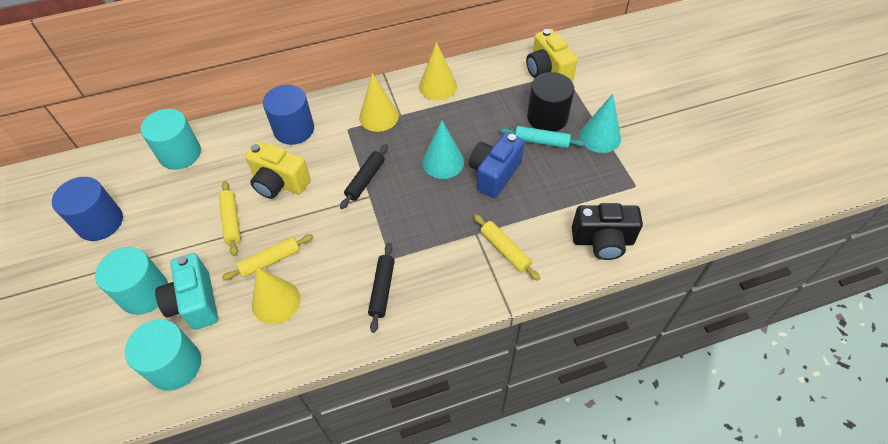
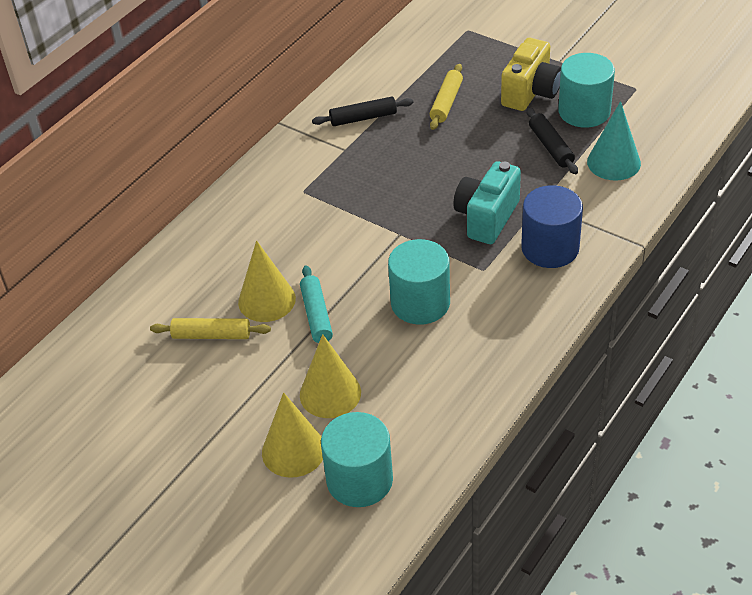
black camera: [572,203,643,260] = 1 -> none = 0
black cylinder: [527,72,574,132] = 1 -> none = 0
blue camera: [469,132,524,198] = 1 -> none = 0
blue cylinder: [52,177,123,241] [263,85,314,145] = 2 -> [521,185,583,268] = 1
turquoise cone: [422,120,464,179] [580,94,621,153] = 2 -> [587,101,641,180] = 1
yellow camera: [245,141,311,199] [526,29,578,81] = 2 -> [501,38,561,111] = 1
yellow rolling pin: [219,181,241,256] [222,234,313,280] [474,214,540,281] = 3 -> [150,318,271,339] [430,64,463,130] = 2

